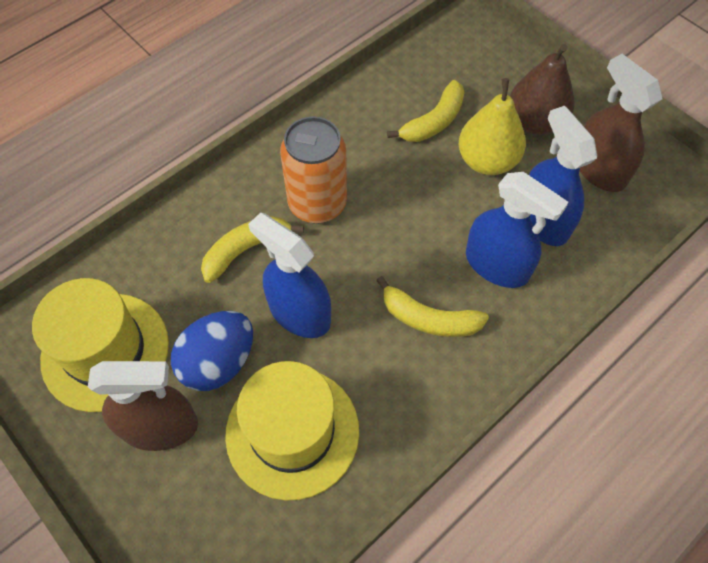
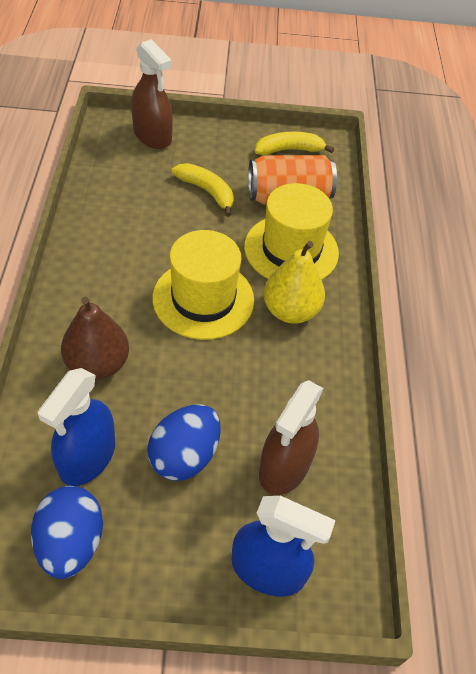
blue egg: [171,311,253,391] = 1 -> [31,486,103,579] [147,404,221,481] = 2
blue spray bottle: [248,212,331,338] [466,172,569,288] [529,106,597,246] = 3 -> [38,368,115,486] [232,496,336,596] = 2
yellow banana: [201,216,304,283] [376,276,489,337] [387,80,465,142] = 3 -> [172,163,233,217] [255,132,334,155] = 2

